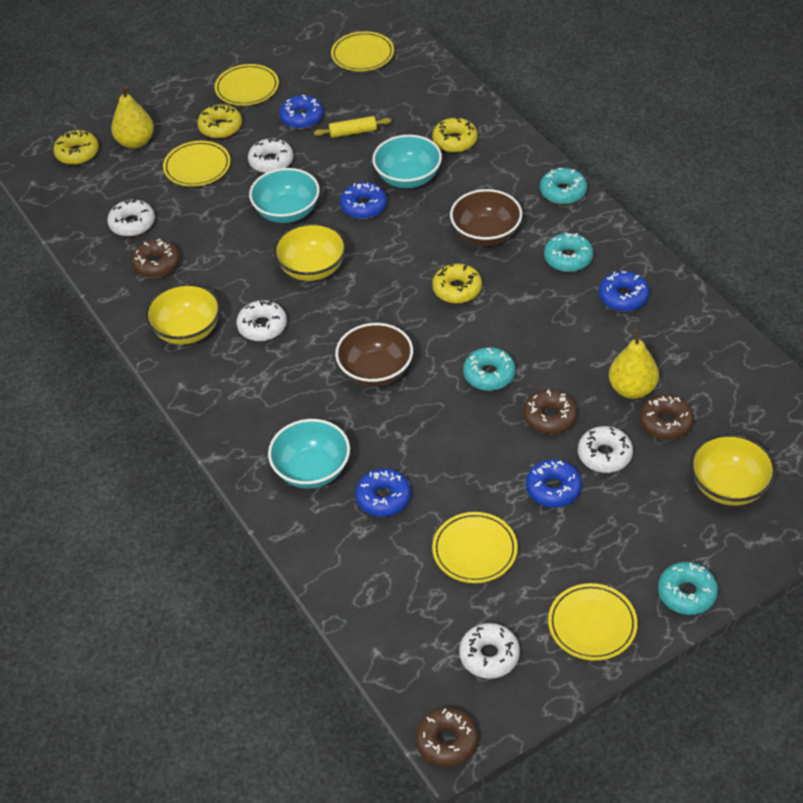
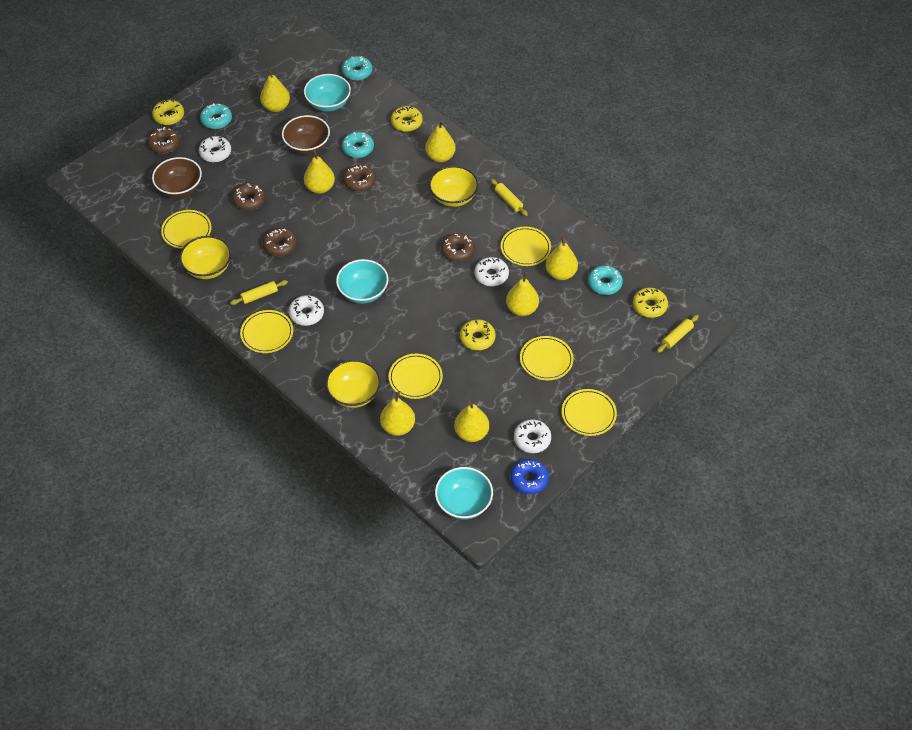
blue donut: [279,95,324,129] [340,182,387,219] [355,469,411,517] [526,459,582,507] [599,271,649,312] = 5 -> [510,459,549,494] = 1
brown donut: [131,239,180,278] [415,707,478,767] [524,389,577,435] [639,394,694,440] = 4 -> [147,127,180,154] [232,183,266,211] [263,228,297,256] [343,165,376,192] [441,233,475,262] = 5
white donut: [107,198,155,237] [236,300,287,341] [248,138,293,173] [459,623,520,679] [578,426,633,473] = 5 -> [199,136,231,162] [289,295,324,326] [475,257,509,286] [514,419,551,453] = 4
yellow pear: [111,85,154,149] [609,329,659,399] = 2 -> [260,68,290,112] [304,150,335,194] [380,392,415,436] [425,121,456,163] [454,401,489,442] [506,272,539,316] [545,236,578,280] = 7
yellow plate: [163,141,231,187] [215,64,279,106] [331,31,394,71] [432,512,518,583] [548,583,638,661] = 5 -> [161,210,212,249] [240,310,293,353] [389,354,443,399] [501,227,551,266] [520,336,573,380] [562,389,617,436] = 6
yellow rolling pin: [314,116,392,138] = 1 -> [230,280,288,305] [491,179,528,216] [657,315,699,353] = 3

